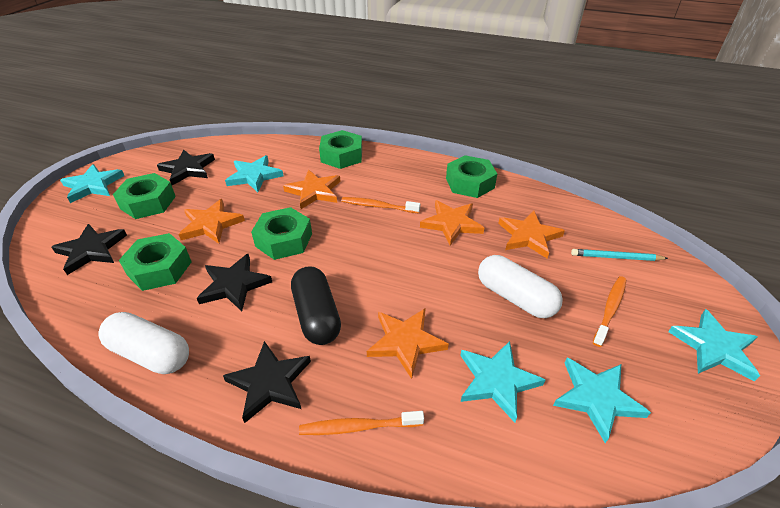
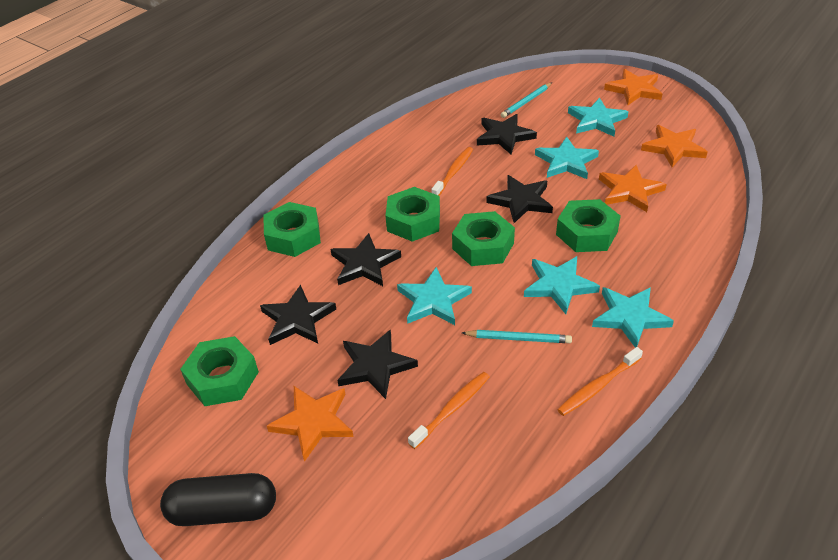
black star: [51,224,127,275] [157,150,215,185] [197,254,272,311] [223,341,311,423] = 4 -> [260,285,336,345] [331,233,401,286] [337,329,418,399] [477,114,537,154] [486,175,553,223] = 5
orange star: [178,199,245,244] [283,170,341,209] [367,308,449,379] [420,200,484,245] [498,211,565,259] = 5 -> [267,386,354,462] [599,165,667,212] [604,69,662,105] [641,125,708,167] = 4
turquoise pencil: [571,249,669,261] = 1 -> [462,330,572,343] [500,83,552,118] = 2
white capsule: [98,312,189,374] [478,255,563,318] = 2 -> none = 0

